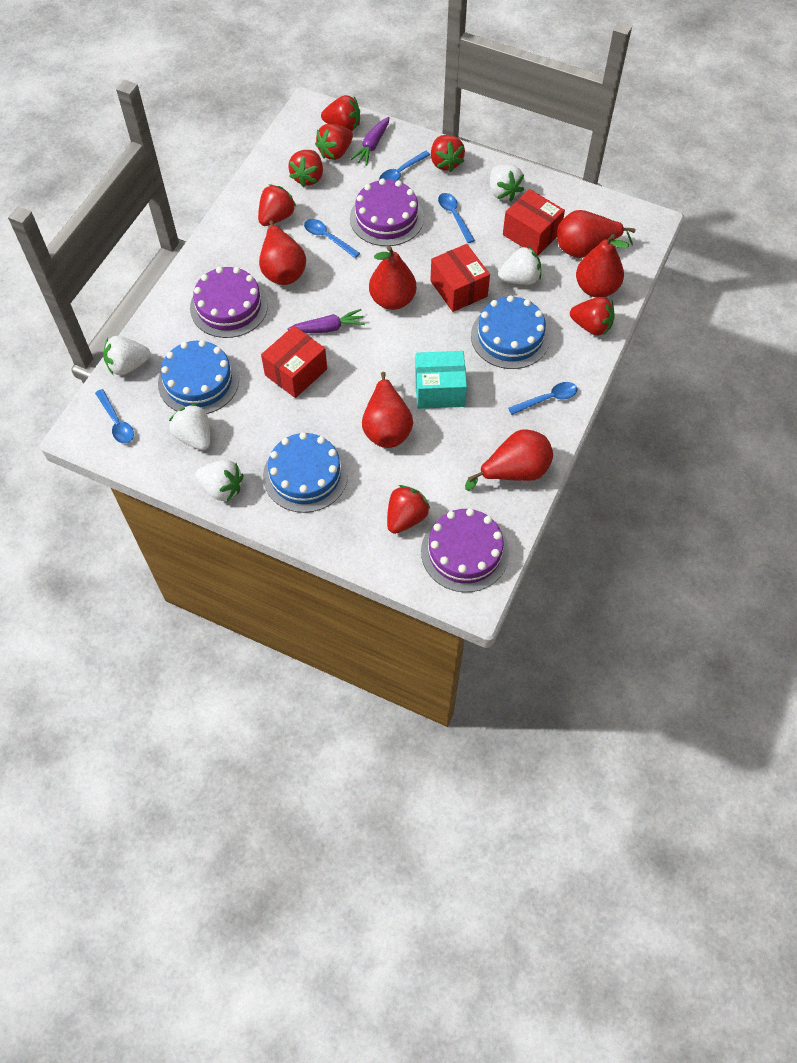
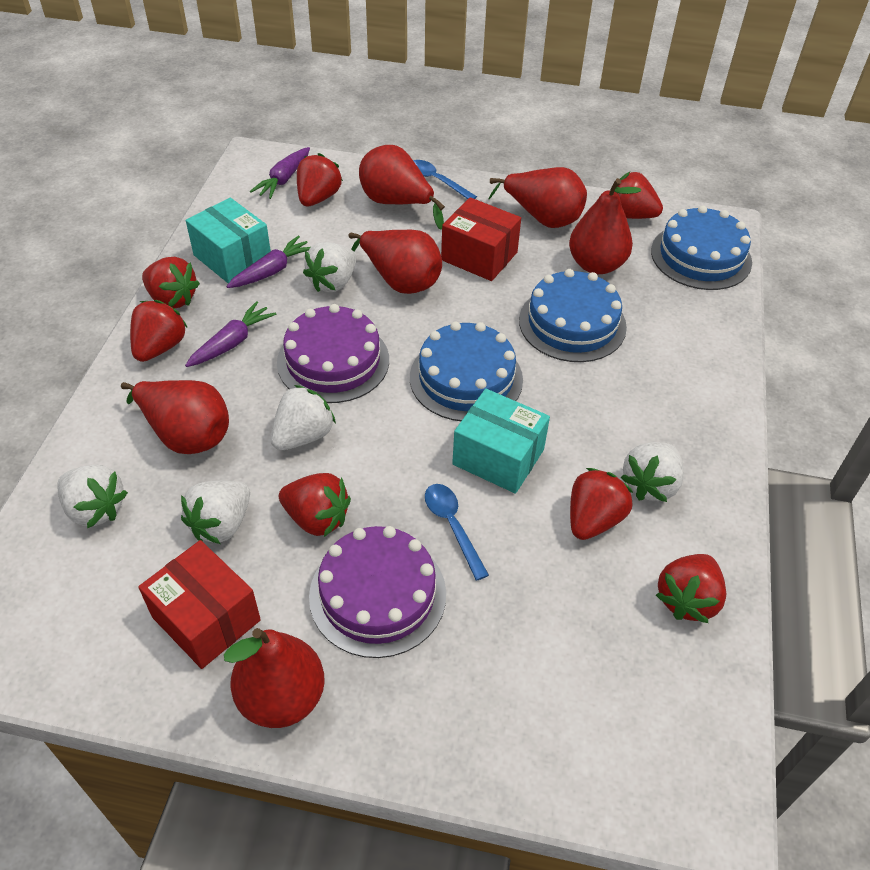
blue spoon: [95,389,134,444] [304,219,360,258] [379,151,430,181] [438,193,475,243] [508,382,578,415] = 5 -> [413,160,477,199] [425,484,489,581] = 2
purple cake: [190,267,268,338] [350,179,424,246] [421,508,509,592] = 3 -> [277,304,389,403] [309,526,446,658] = 2
purple carrot: [287,309,365,333] [350,117,390,166] = 2 -> [185,301,276,367] [226,235,311,288] [250,147,310,199] = 3
red box: [261,326,327,398] [430,244,490,312] [503,189,565,256] = 3 -> [138,540,261,669] [441,197,521,281] = 2
turquoise box: [415,351,467,409] = 1 -> [186,197,271,284] [452,389,550,494] = 2

